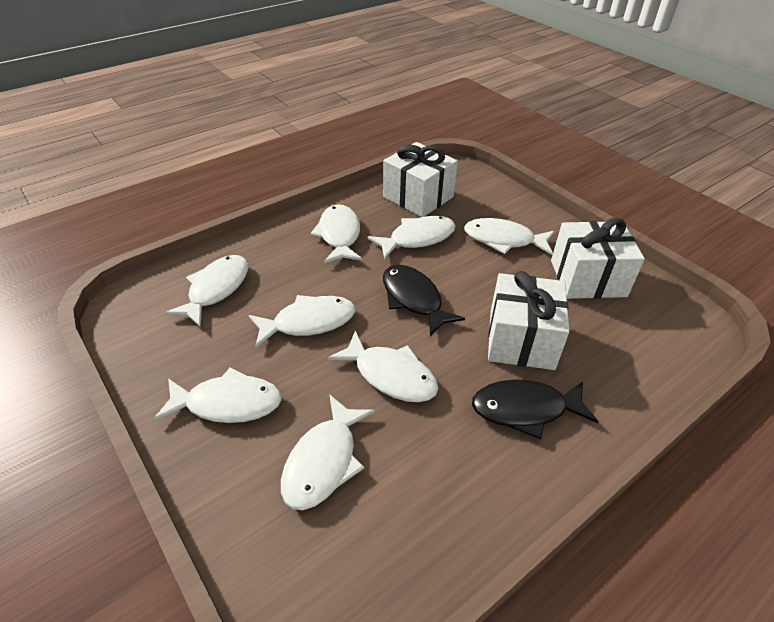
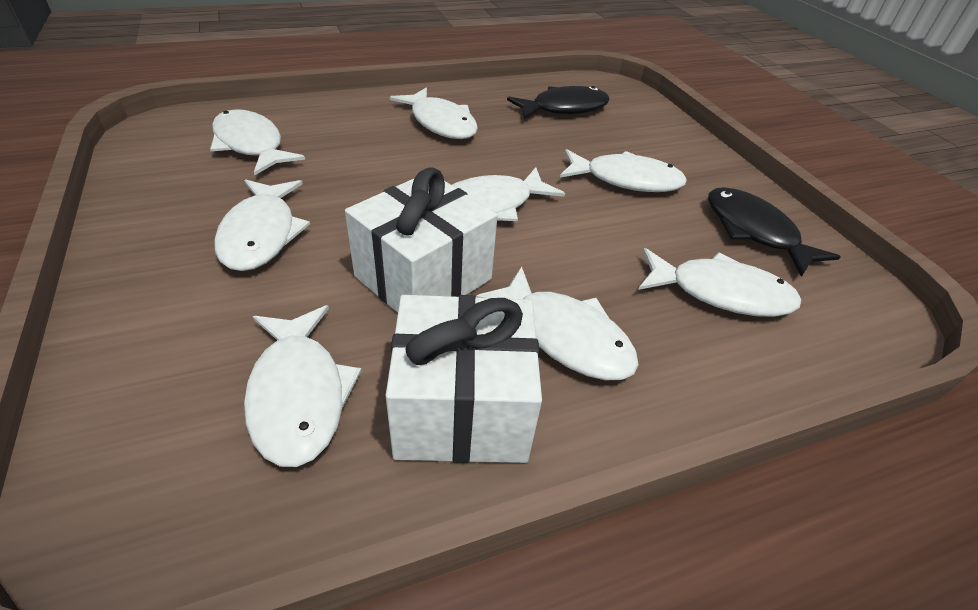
white gift: [383,142,458,217] [488,271,569,370] [551,218,645,299] = 3 -> [345,168,498,313] [386,295,542,463] = 2

